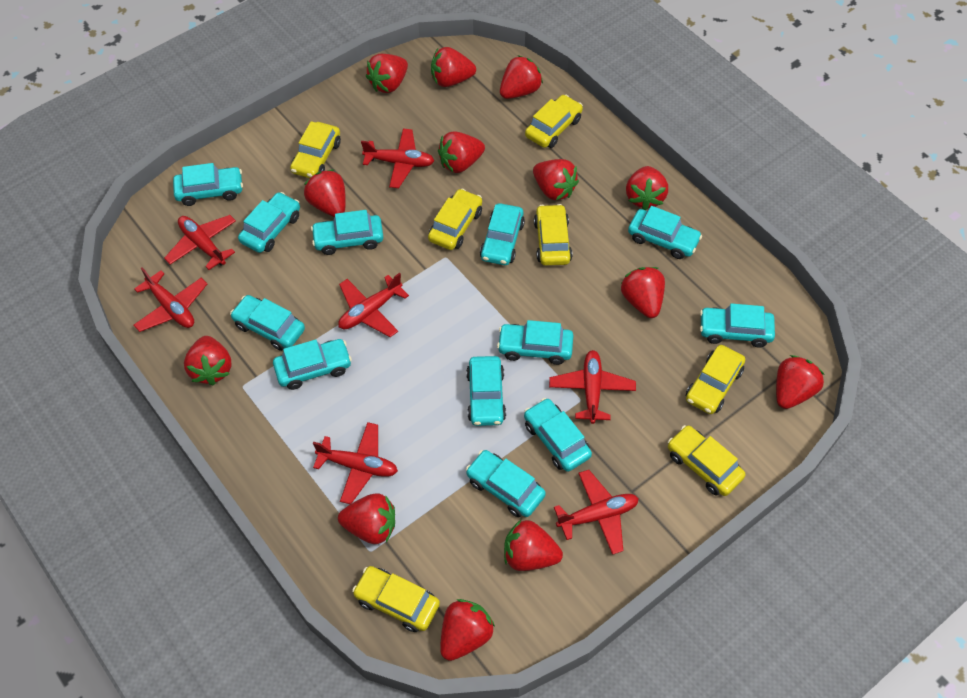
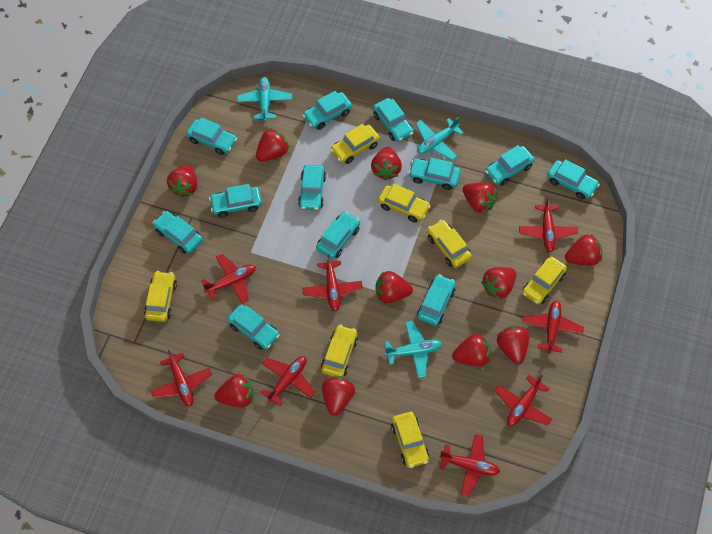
red plane: [133,267,207,332] [164,215,236,270] [313,422,398,504] [338,273,409,337] [361,128,434,188] [549,350,636,424] [554,470,639,555] = 7 -> [151,350,212,406] [201,254,256,304] [261,356,315,406] [302,254,363,311] [439,434,500,496] [495,374,552,426] [519,197,578,252] [522,300,584,353] = 8
red strawberry: [184,336,232,385] [304,170,346,217] [338,494,395,544] [366,54,408,93] [431,47,476,87] [438,131,485,173] [440,599,495,661] [500,55,543,99] [504,520,563,571] [533,159,579,200] [621,267,665,318] [626,166,668,210] [776,355,824,409] = 13 -> [167,164,197,198] [214,374,253,408] [256,128,290,162] [322,376,355,416] [371,147,402,181] [375,271,413,303] [452,333,491,367] [463,183,497,213] [481,267,516,300] [497,326,529,364] [565,234,602,266] = 11
turquoise plane: none = 0 -> [237,77,292,121] [384,321,442,378] [416,117,464,160] = 3

